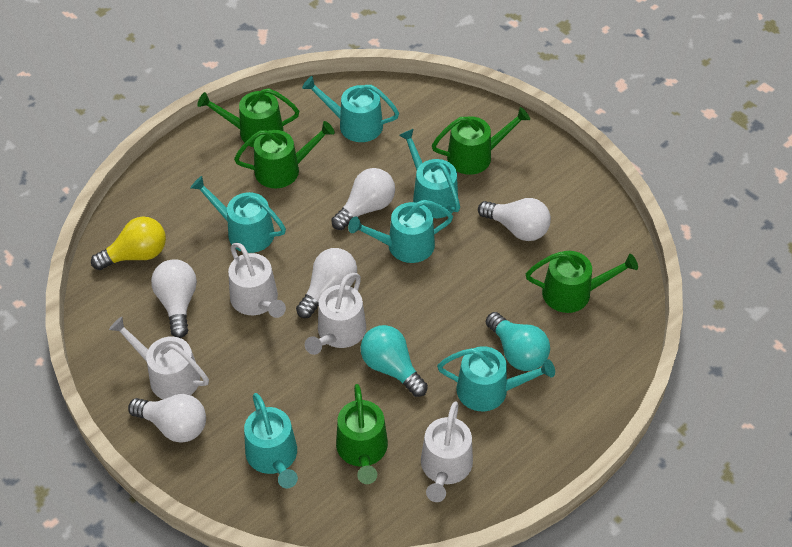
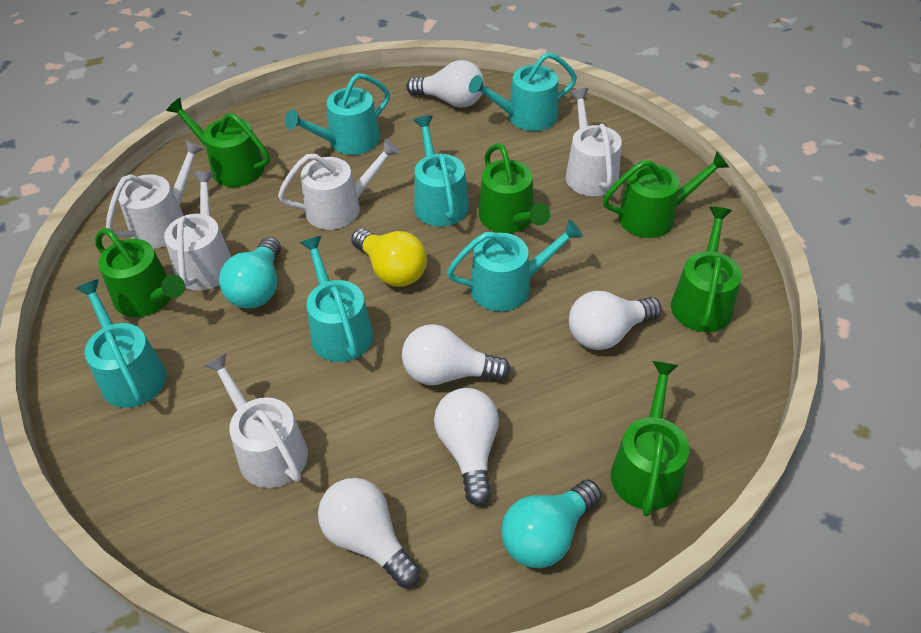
green watering can: [197,88,299,147] [234,121,335,188] [336,384,388,484] [432,107,530,175] [526,251,638,313] = 5 -> [95,228,185,317] [166,98,270,187] [479,143,550,233] [603,151,729,238] [611,361,689,516] [671,207,742,332] = 6
white watering can: [109,317,209,399] [228,242,286,318] [305,273,366,355] [421,402,473,502] = 4 -> [106,140,204,248] [164,171,231,291] [204,353,308,488] [278,139,400,230] [566,88,622,196] = 5

